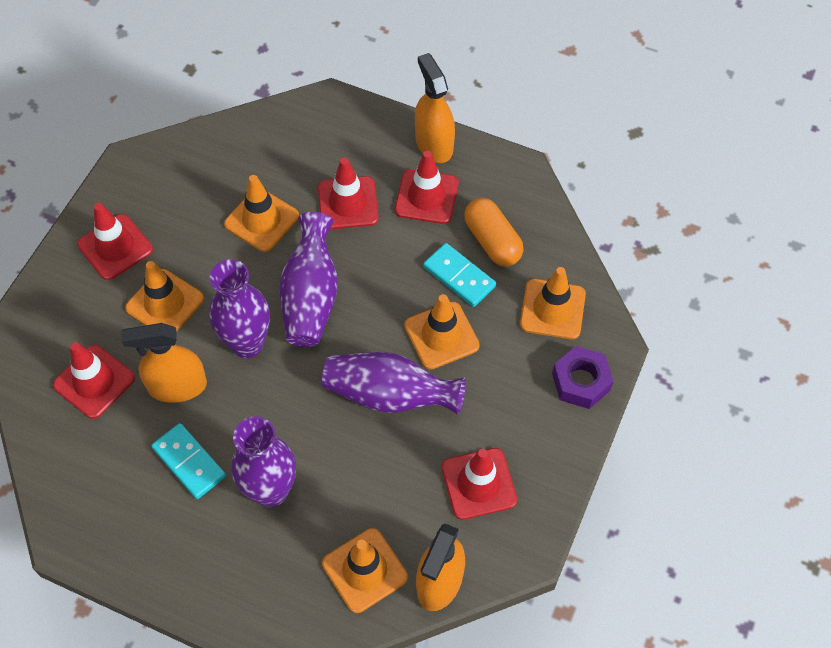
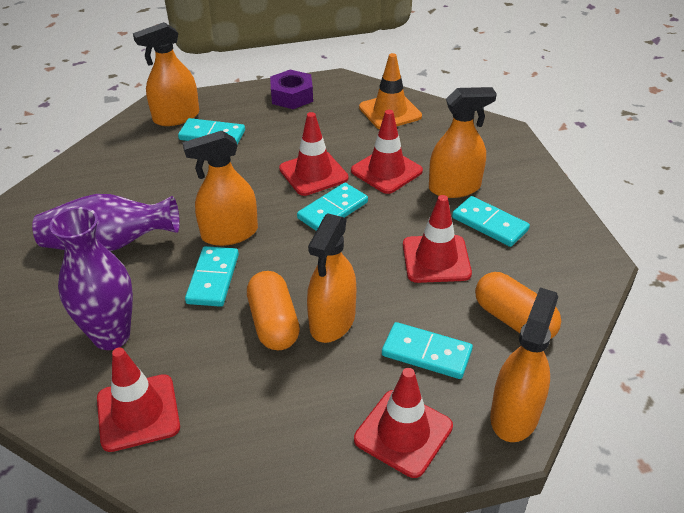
orange capsule: [464,198,524,266] = 1 -> [247,271,300,350] [475,272,561,338] = 2
orange spray bottle: [122,323,207,403] [415,53,455,163] [416,523,465,611] = 3 -> [133,22,199,126] [182,131,258,246] [307,213,356,343] [429,87,497,198] [490,287,558,442] = 5
orange traffic cone: [125,261,204,332] [224,175,299,252] [322,528,408,613] [404,294,480,370] [520,267,586,339] = 5 -> [359,53,422,129] = 1
purple vase: [209,259,270,358] [232,416,296,508] [280,212,338,347] [322,352,466,415] = 4 -> [32,194,180,251] [50,207,133,350] = 2
turquoise domino: [151,423,226,499] [423,243,496,307] = 2 -> [178,118,245,145] [185,246,239,307] [297,183,368,231] [382,322,473,379] [452,196,530,247] = 5

